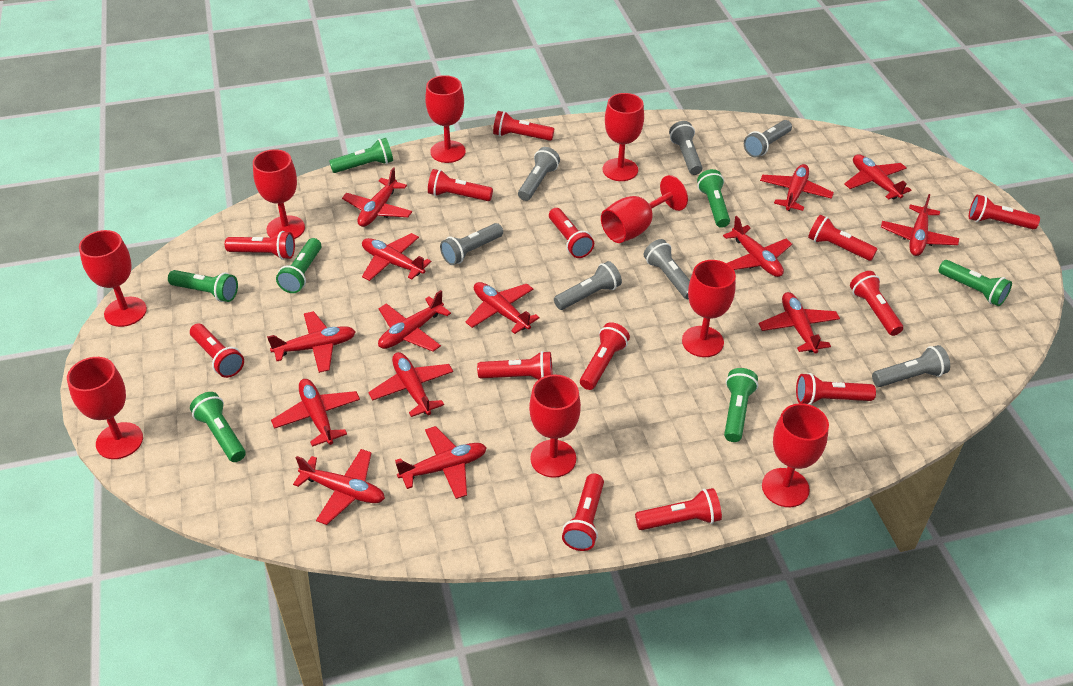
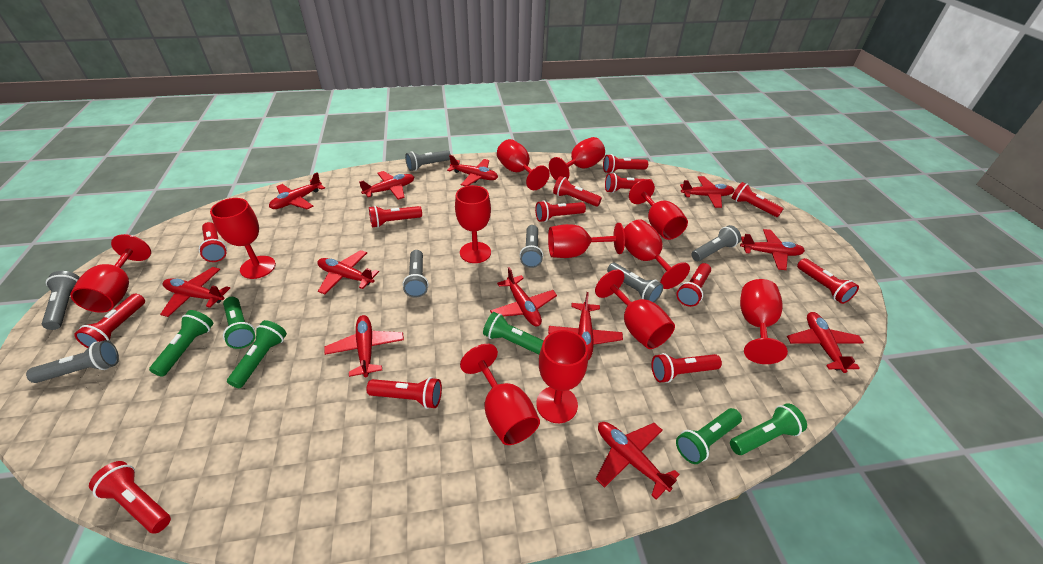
green flashlight: [168,270,238,302] [190,392,246,462] [276,238,321,293] [329,138,393,173] [697,169,730,228] [724,368,758,442] [938,260,1012,306] = 7 -> [149,310,213,377] [223,297,255,349] [227,320,287,388] [483,312,544,355] [676,408,742,464] [730,403,807,455] = 6
red goblet: [67,357,143,459] [79,230,147,327] [253,149,305,239] [425,75,466,163] [529,374,581,478] [601,175,688,243] [603,93,644,181] [682,260,736,357] [762,403,829,507] = 9 -> [70,234,151,313] [210,198,276,279] [455,185,491,263] [460,344,540,445] [497,139,550,190] [536,330,588,423] [548,223,625,258] [549,137,605,181] [595,269,675,349] [624,219,690,289] [629,179,688,240] [740,279,788,364] = 12
red plane: [267,311,356,373] [271,379,360,447] [293,449,385,525] [342,167,412,227] [362,233,431,281] [368,352,453,417] [378,290,451,351] [395,426,487,499] [465,282,540,334] [723,216,792,277] [759,292,840,354] [760,164,834,211] [844,154,911,200] [881,194,959,256] = 14 -> [160,267,230,317] [269,172,325,209] [317,250,379,294] [324,315,404,377] [359,171,414,200] [447,155,498,186] [490,267,557,326] [548,292,623,360] [596,422,680,500] [680,176,734,208] [740,229,805,270] [787,312,864,373] = 12

